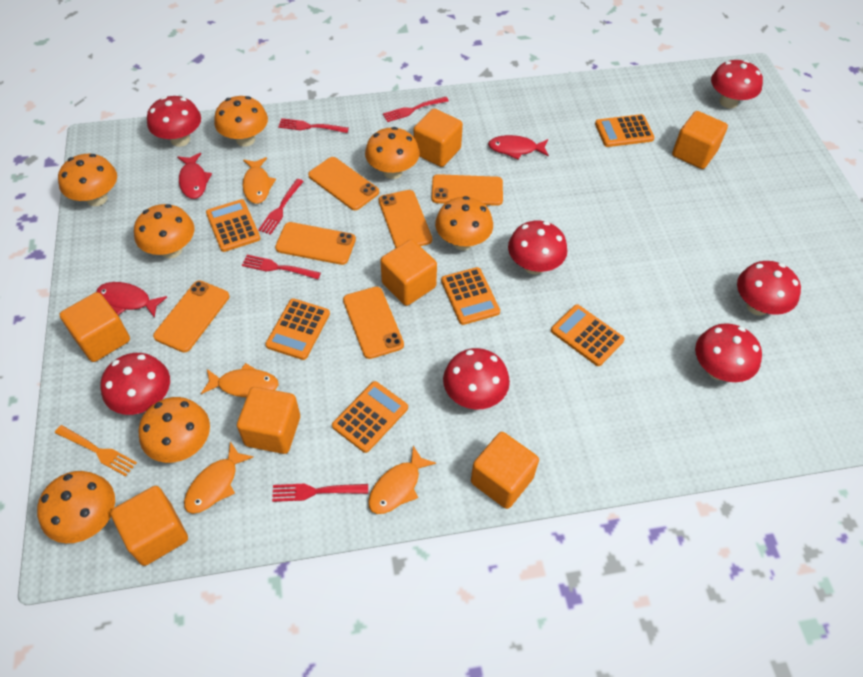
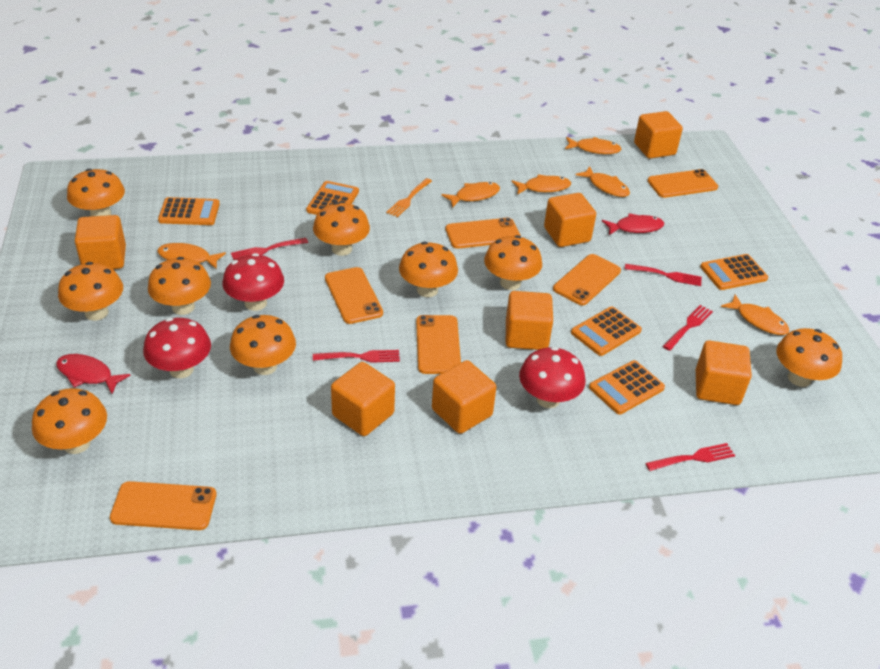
orange calculator: [206,199,260,252] [265,298,330,360] [332,381,408,453] [441,267,500,325] [551,304,625,366] [595,114,655,147] = 6 -> [158,197,220,225] [306,181,359,215] [571,306,642,356] [589,360,665,415] [700,254,768,290] = 5
orange fish: [184,442,254,514] [201,363,279,397] [243,157,276,204] [368,446,436,514] = 4 -> [157,243,226,269] [442,182,500,207] [511,174,571,195] [565,137,621,154] [576,166,630,197] [721,295,790,335] = 6
orange mushroom: [37,471,115,543] [58,154,117,206] [134,204,194,258] [138,397,210,463] [214,96,268,147] [365,127,420,179] [435,196,493,250] = 7 -> [32,388,107,454] [58,262,123,321] [67,168,125,216] [148,257,211,315] [230,315,296,375] [313,202,370,256] [399,241,458,297] [484,235,542,290] [777,328,842,387] = 9
red fish: [96,282,167,318] [177,153,212,199] [488,135,549,160] = 3 -> [56,354,131,394] [602,213,664,235] = 2
red mushroom: [101,353,170,415] [147,96,201,147] [443,348,510,409] [508,220,567,275] [695,323,762,382] [711,60,763,109] [737,261,801,316] = 7 -> [143,318,211,378] [222,253,284,311] [519,347,585,408] = 3

